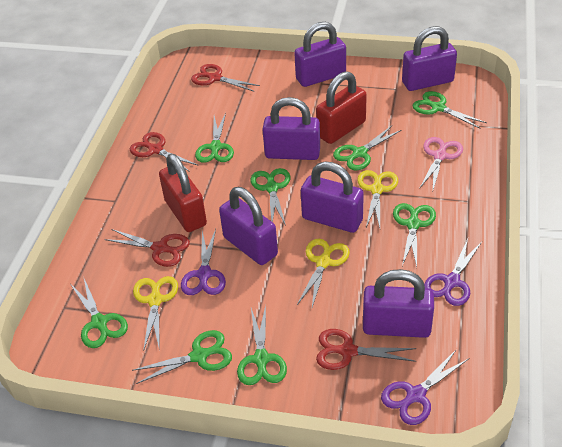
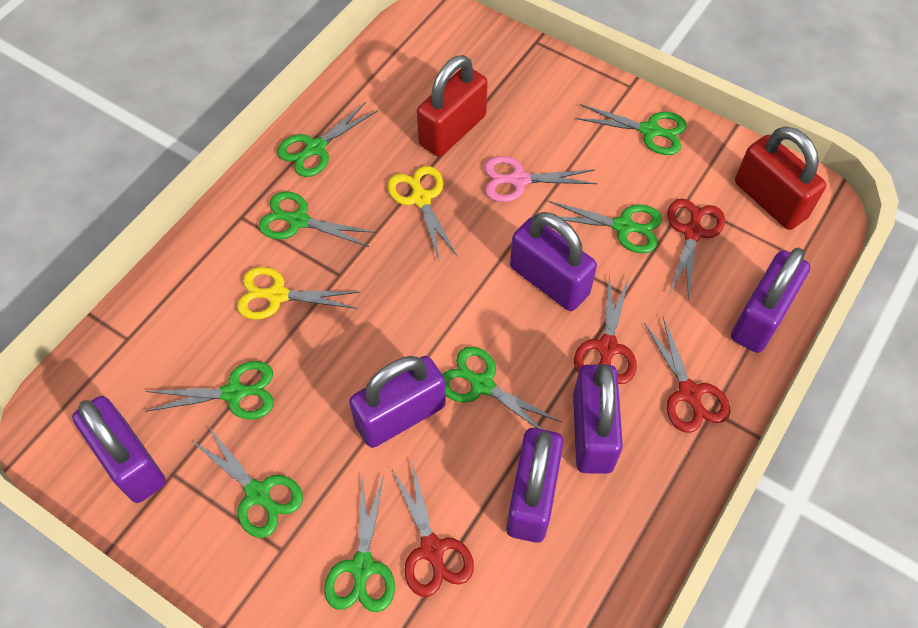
purple scissors: [181,229,226,295] [381,350,468,425] [424,239,482,306] = 3 -> none = 0
yellow scissors: [133,276,178,351] [297,239,350,307] [357,170,398,228] = 3 -> [237,267,360,320] [388,166,458,259] = 2

